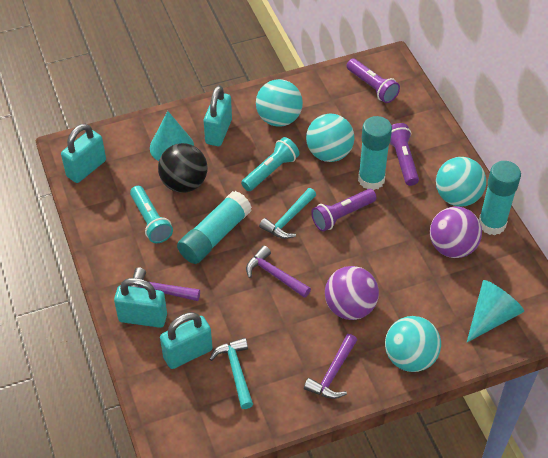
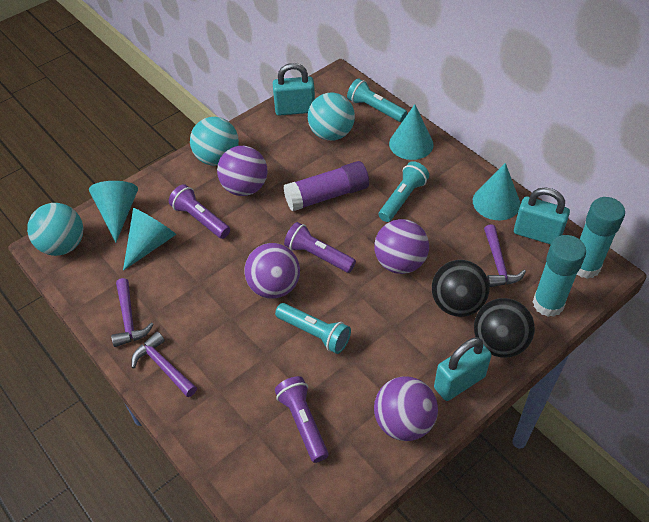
black ball: [158,143,207,193] = 1 -> [432,260,489,317] [474,298,535,358] = 2
purple ball: [325,266,379,320] [430,207,482,258] = 2 -> [217,146,268,196] [244,243,300,299] [374,219,429,274] [374,376,438,441] = 4
purple glue stick: none = 0 -> [283,161,369,211] = 1
turquoise ball: [256,79,303,127] [306,114,354,162] [385,316,441,372] [436,157,486,206] = 4 -> [27,203,83,256] [190,117,239,166] [308,92,355,141] = 3
turquoise cone: [150,111,194,161] [467,280,524,342] = 2 -> [89,181,138,243] [123,208,176,271] [389,104,434,160] [473,163,520,220] = 4
turquoise flashlight: [130,186,173,243] [241,137,300,191] = 2 -> [275,303,351,354] [347,78,407,122] [379,161,429,222] = 3
turquoise glue stick: [177,191,252,264] [358,116,392,190] [479,161,521,235] = 3 -> [533,235,586,317] [577,197,625,279] = 2
turquoise hammer: [209,338,253,409] [259,188,316,239] = 2 -> none = 0
turquoise padlock: [61,124,106,183] [114,278,167,328] [160,312,213,369] [204,85,232,146] = 4 -> [273,63,315,116] [434,337,492,401] [514,187,570,245] = 3

